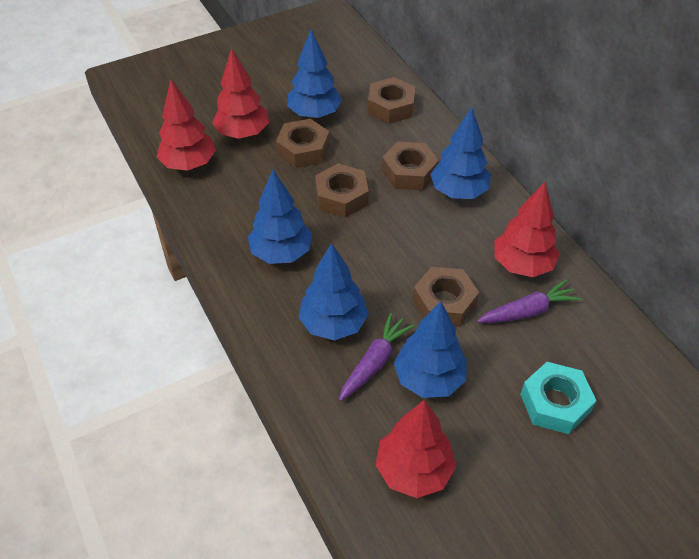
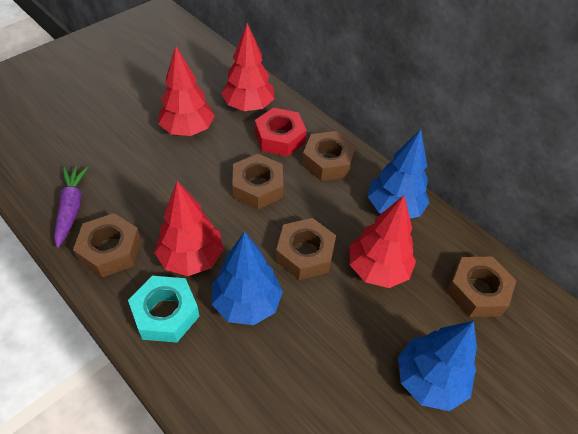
blue tree: [248,170,312,264] [287,30,342,119] [298,243,369,341] [394,301,467,398] [430,107,491,199] = 5 -> [212,231,283,325] [368,129,430,219] [398,321,477,411] = 3
purple carrot: [339,313,414,401] [477,279,581,323] = 2 -> [54,166,88,248] = 1
red nut: none = 0 -> [255,108,307,156] = 1

